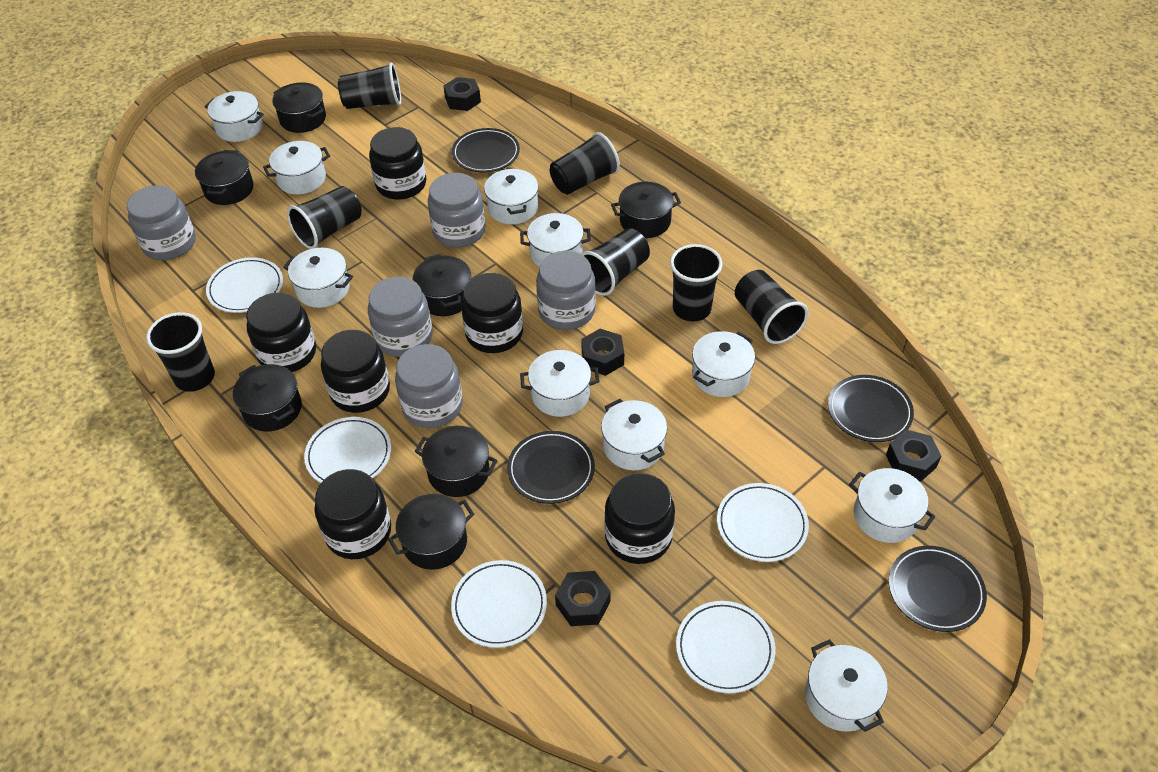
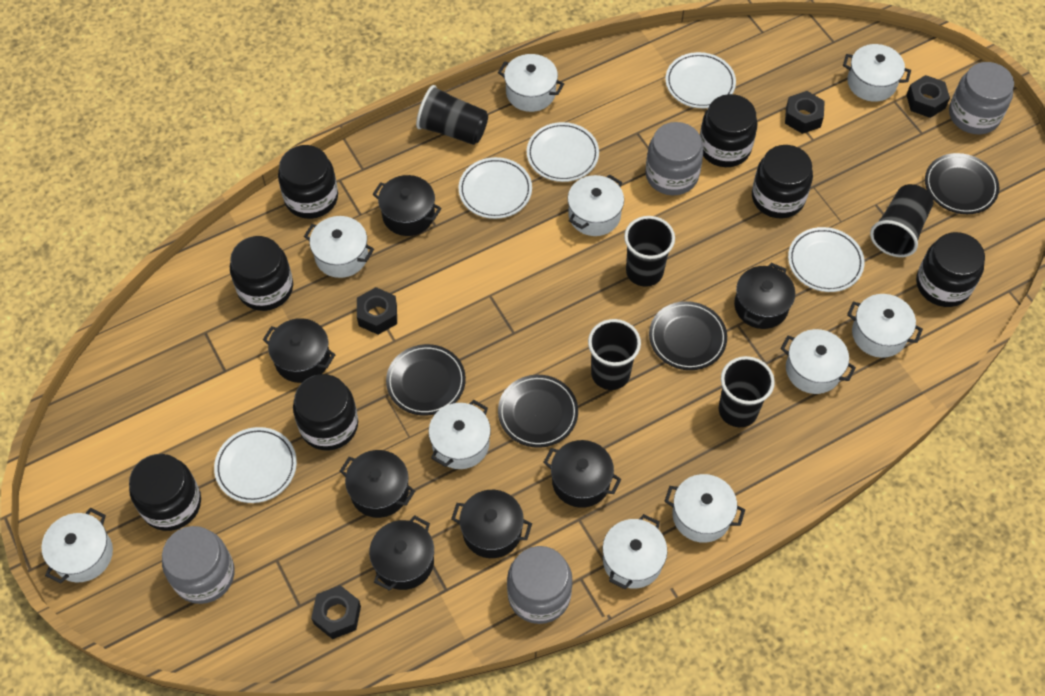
black cup: [146,312,215,392] [287,186,361,249] [338,63,401,109] [550,132,620,195] [581,228,650,296] [670,244,723,322] [735,270,808,344] = 7 -> [416,85,488,145] [588,319,641,390] [624,216,675,287] [719,356,775,427] [870,184,934,257] = 5
black jar: [246,292,316,372] [315,469,391,559] [321,330,390,413] [369,127,426,200] [461,273,523,353] [604,473,675,564] = 6 -> [129,454,201,531] [230,236,293,311] [278,145,338,219] [293,374,358,451] [700,94,758,167] [752,145,813,218] [916,232,985,307] = 7
grey jar: [127,185,196,260] [368,277,433,357] [395,344,463,428] [428,173,486,247] [536,251,596,330] = 5 -> [162,526,235,604] [507,546,572,624] [645,122,704,195] [949,62,1014,135] = 4

